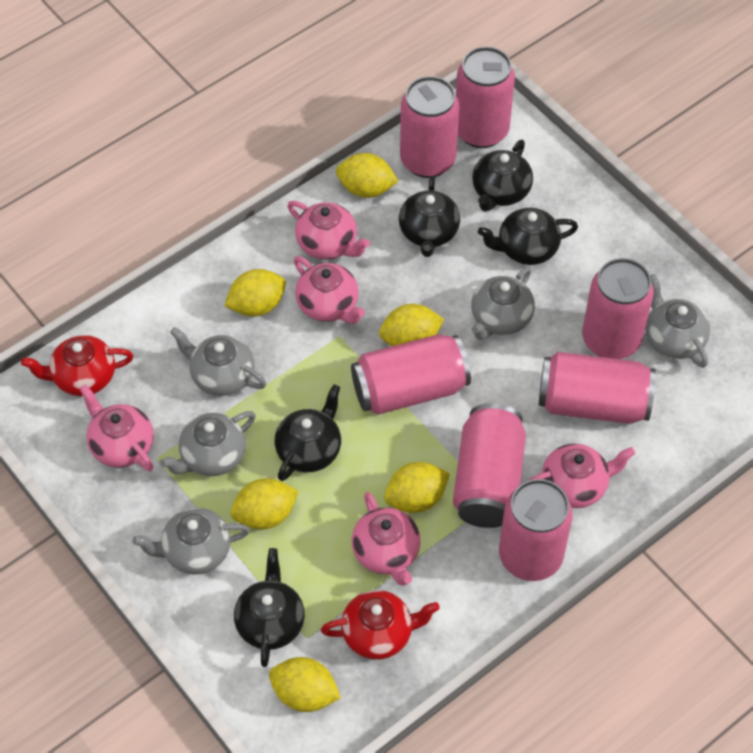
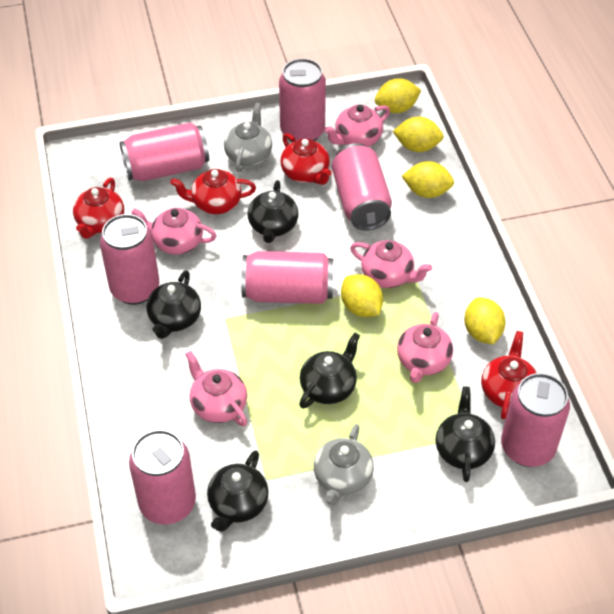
grey teapot: [132,508,250,575] [160,411,256,476] [170,327,266,396] [471,266,535,340] [645,274,710,368] = 5 -> [224,103,272,172] [314,424,374,505] = 2
red teapot: [21,335,133,396] [321,590,440,660] = 2 -> [73,178,124,239] [170,169,256,214] [281,133,332,185] [481,331,537,419] = 4
yellow lemon: [224,269,286,317] [230,479,299,529] [269,657,341,712] [336,153,398,198] [379,304,445,346] [384,462,450,513] = 6 -> [341,274,383,317] [375,78,421,113] [393,117,444,152] [402,161,454,198] [464,297,506,344] = 5

